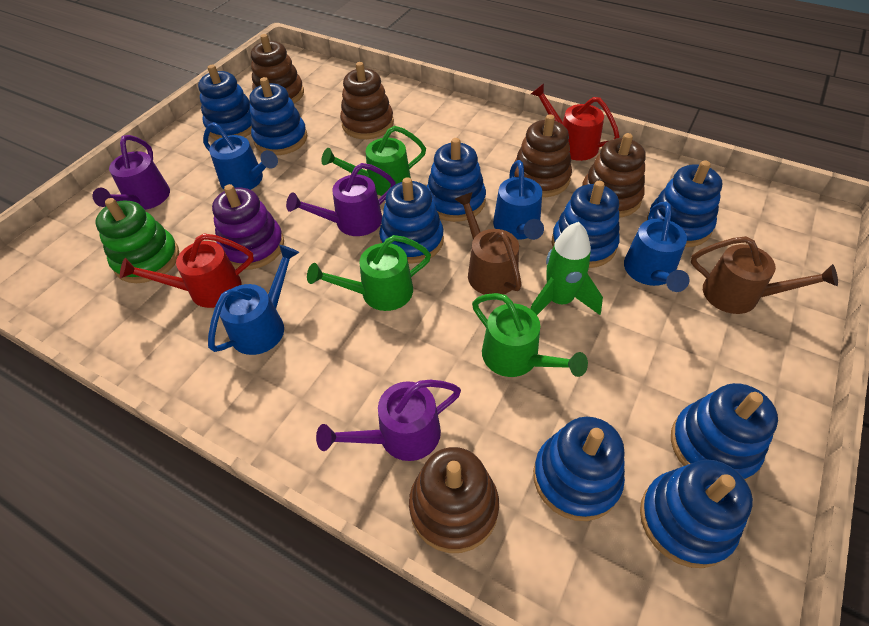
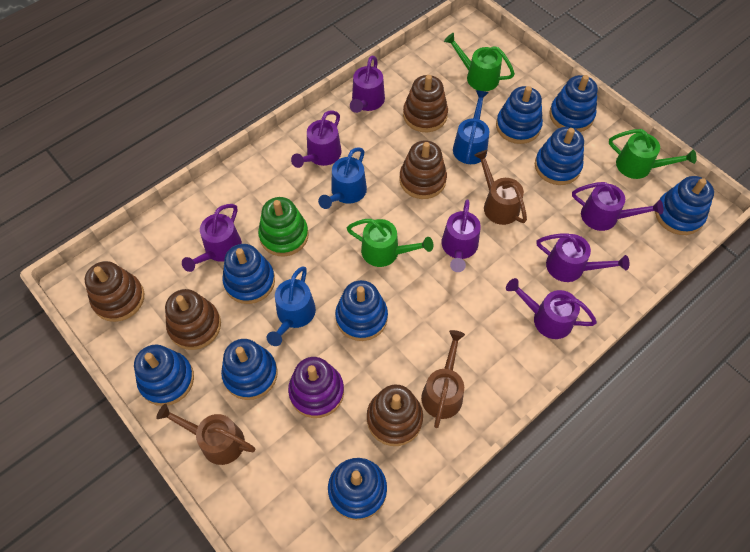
blue watering can: [203,122,278,190] [208,245,299,355] [493,160,544,240] [624,202,689,292] = 4 -> [267,266,316,346] [318,147,367,209] [453,90,489,164] = 3
brown watering can: [454,192,522,295] [691,236,838,314] = 2 -> [156,404,255,465] [421,330,465,428] [474,150,527,225] = 3
green rocket: [531,222,603,315] = 1 -> none = 0
purple watering can: [93,135,170,210] [286,163,396,236] [316,380,461,461] = 3 -> [182,204,242,272] [291,111,342,168] [350,56,385,113] [441,200,481,272] [506,278,597,339] [537,233,629,282] [572,182,663,231] = 7
red watering can: [120,233,254,308] [531,83,619,161] = 2 -> none = 0

